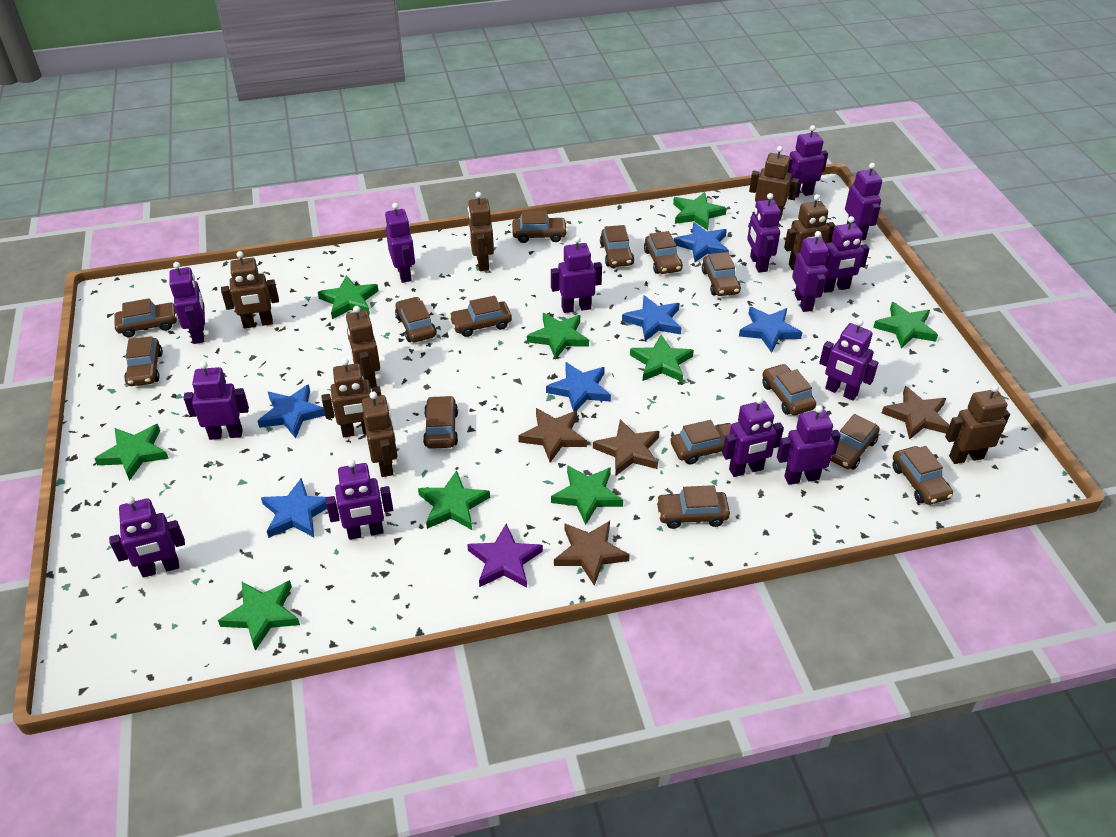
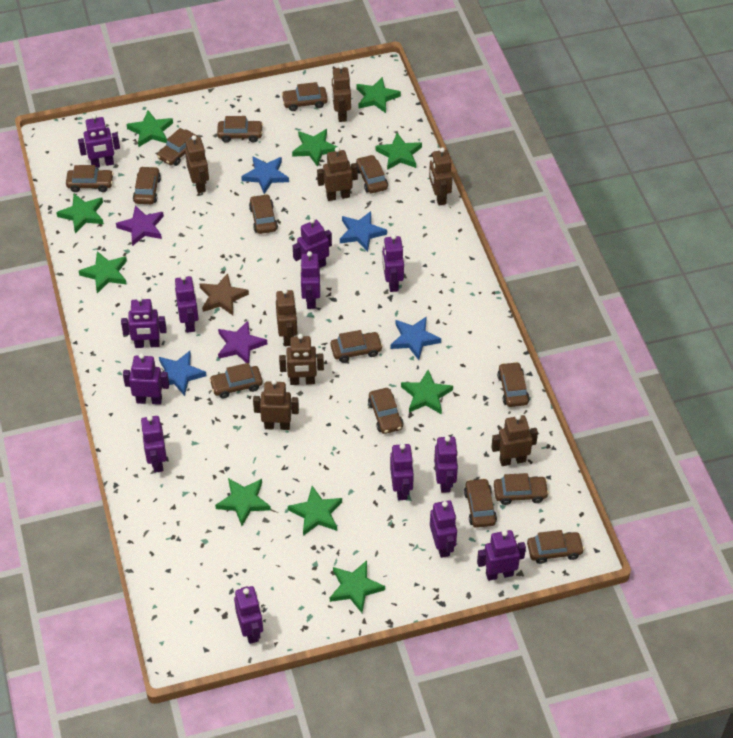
blue star: [258,384,325,438] [261,478,327,538] [546,362,611,412] [622,295,681,341] [674,222,729,262] [739,307,803,353] = 6 -> [159,351,207,396] [241,156,289,194] [340,211,387,252] [391,316,441,360] = 4
brown star: [518,408,587,463] [554,521,630,586] [593,419,659,475] [882,386,949,440] = 4 -> [199,273,249,315] = 1
green star: [94,424,169,481] [218,580,300,651] [318,275,379,319] [418,470,490,530] [527,313,589,360] [551,465,623,525] [630,334,694,382] [673,192,727,230] [873,302,938,349] = 9 -> [56,194,104,233] [79,251,127,293] [126,110,173,147] [215,478,271,526] [288,486,342,536] [292,129,337,167] [330,560,385,613] [356,77,401,113] [375,133,422,170] [401,370,453,415] = 10
purple robot: [109,496,185,578] [169,262,205,344] [184,361,249,440] [325,459,393,540] [385,203,415,283] [551,236,602,313] [723,396,784,477] [747,193,781,273] [777,405,841,485] [787,125,828,198] [792,231,829,312] [819,319,879,401] [823,216,870,293] [845,163,882,240] = 14 -> [78,114,120,168] [121,296,167,348] [123,353,169,405] [141,415,167,473] [175,275,199,333] [234,586,263,644] [293,218,332,268] [300,251,320,309] [382,234,404,292] [390,444,414,500] [430,500,457,558] [434,436,458,493] [477,530,526,581] = 13
purple star: [467,524,543,588] = 1 -> [116,205,164,246] [218,321,267,363] = 2

